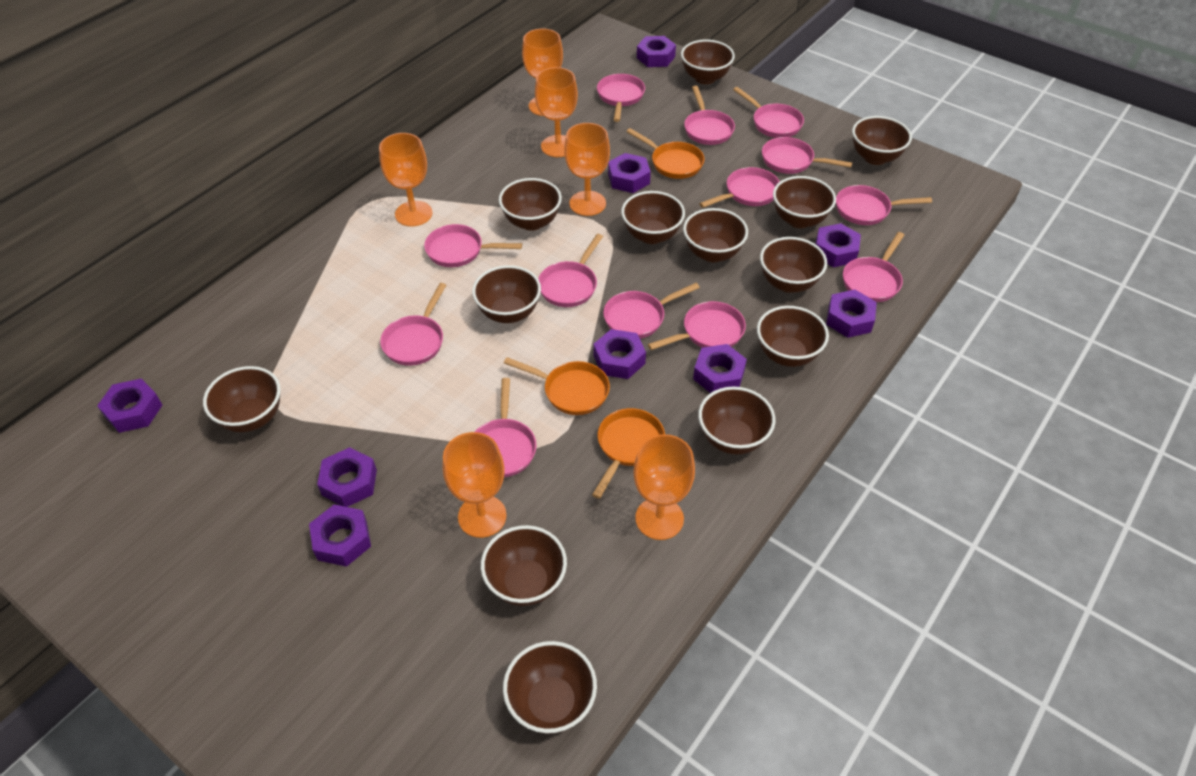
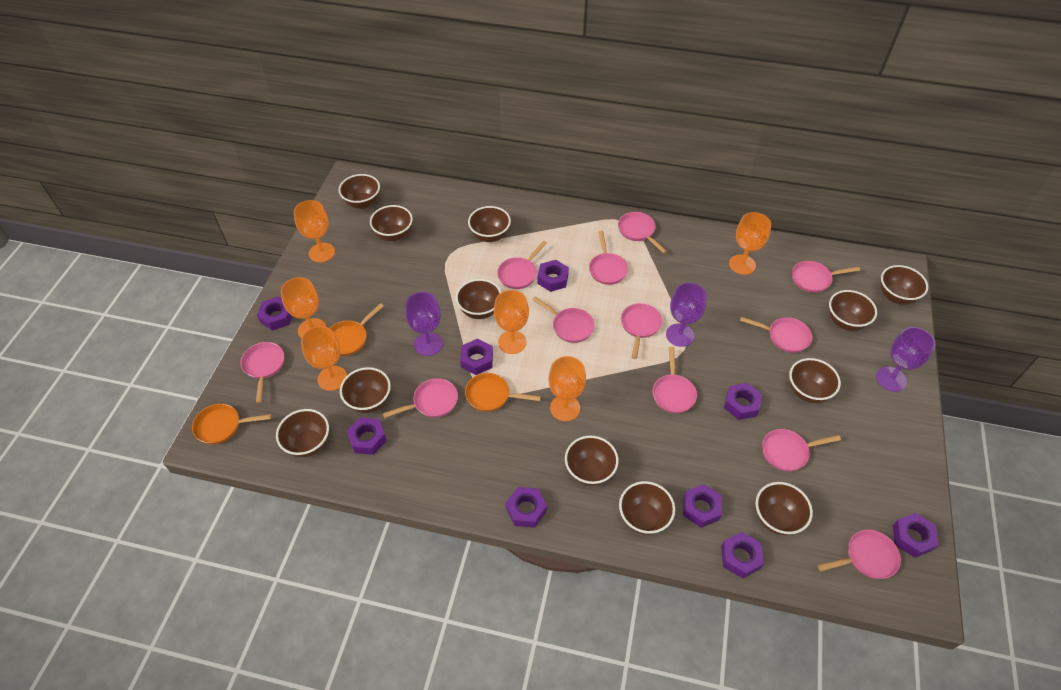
brown bowl: [203,366,281,432] [472,265,541,323] [481,525,567,606] [499,178,562,231] [503,641,597,734] [621,191,685,244] [681,40,735,84] [683,208,748,262] [698,387,776,455] [757,306,829,367] [760,237,827,293] [773,176,836,228] [852,116,912,165] = 13 -> [276,409,329,457] [338,174,380,209] [340,367,391,413] [370,205,413,241] [456,279,501,319] [468,206,511,242] [565,436,619,486] [619,481,675,535] [756,482,813,535] [789,358,841,403] [829,290,877,331] [880,265,928,305] = 12
pink pan: [380,283,446,366] [424,224,522,267] [475,378,537,477] [538,234,603,307] [597,74,645,122] [603,283,700,339] [648,301,746,350] [684,86,735,145] [699,167,780,208] [733,87,804,138] [762,137,852,174] [836,185,932,225] [843,232,904,302] = 13 -> [240,342,284,403] [383,378,458,418] [497,241,547,289] [532,296,595,343] [589,231,628,285] [618,212,667,254] [621,303,662,359] [652,347,697,414] [740,317,812,353] [762,429,841,472] [792,261,860,293] [817,530,901,579] = 12
purple goblet: none = 0 -> [405,292,443,356] [666,283,707,347] [876,327,935,392] = 3

